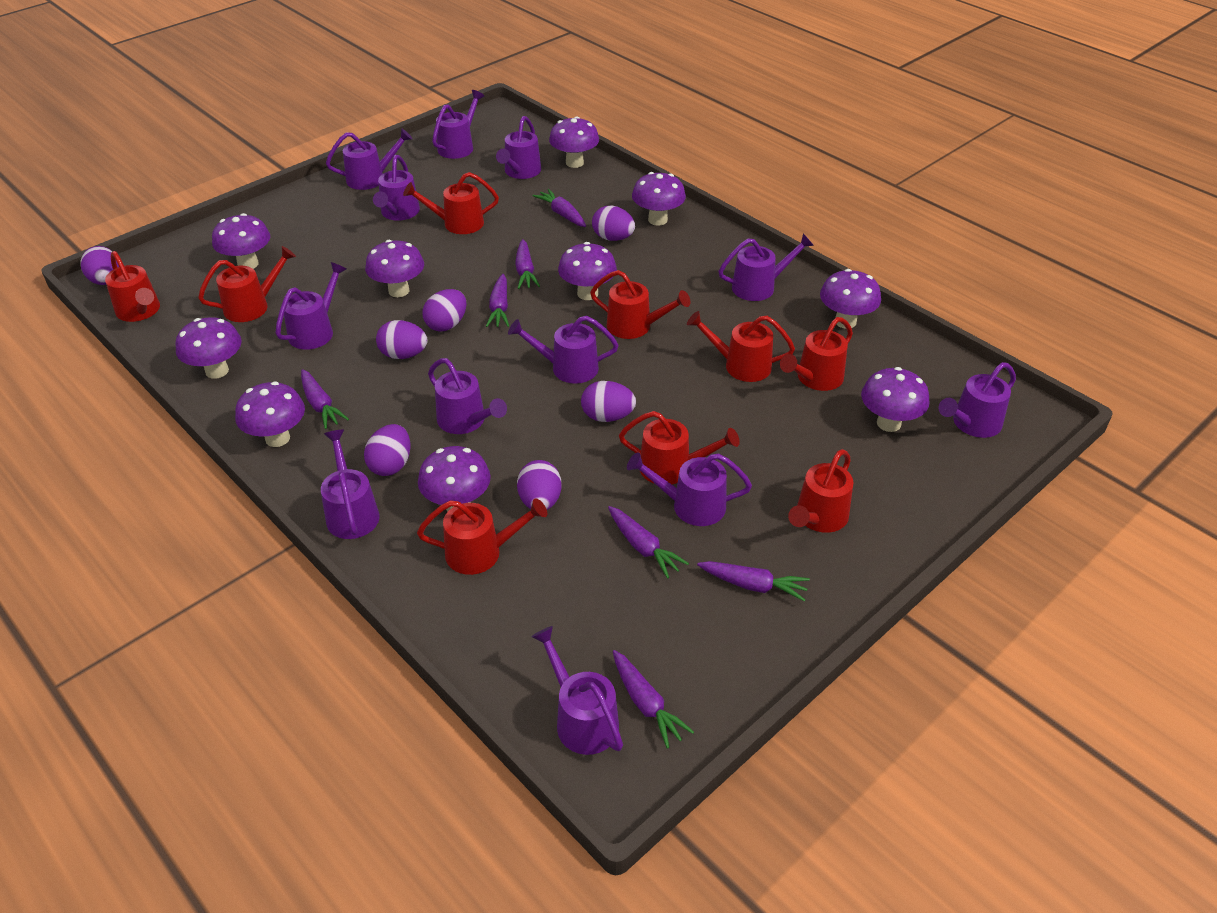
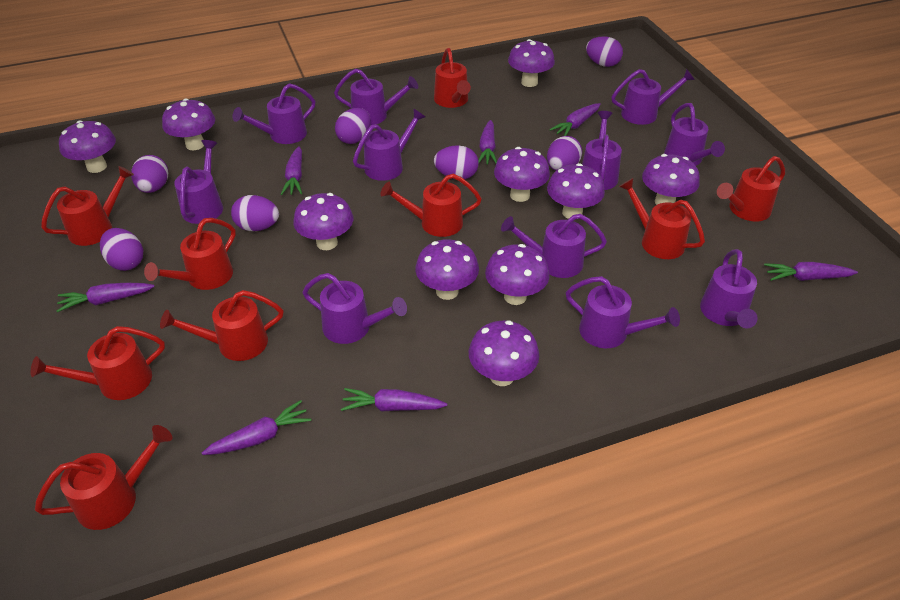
purple watering can: [275,262,346,350] [321,430,380,539] [326,129,412,190] [373,155,420,221] [428,358,507,434] [432,90,484,159] [496,116,541,179] [508,316,618,384] [531,626,623,755] [627,452,752,526] [718,233,814,301] [939,362,1016,438] = 12 -> [174,140,223,224] [232,83,315,144] [303,273,407,344] [334,69,418,125] [353,109,425,181] [501,214,607,278] [566,276,680,348] [582,111,622,190] [611,69,695,125] [664,103,725,166] [700,249,758,328] = 11

